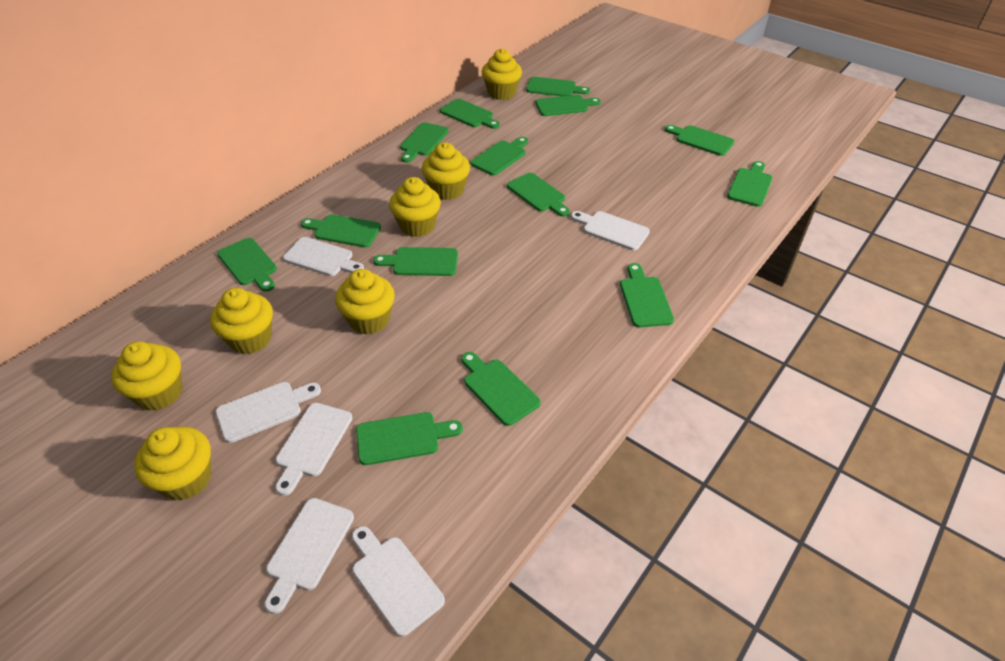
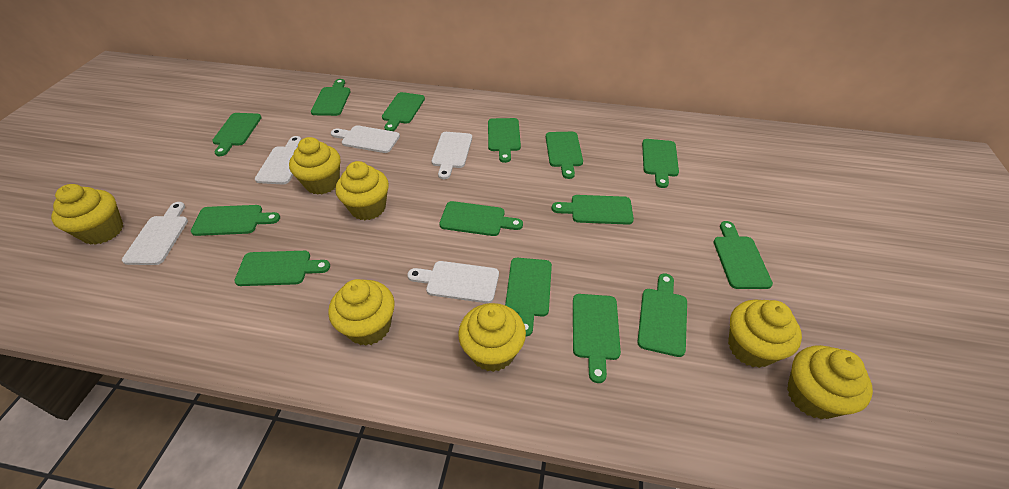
white cutting board: [216,382,321,443] [265,498,354,614] [275,403,353,496] [283,237,364,276] [352,526,445,637] [571,211,650,250] = 6 -> [122,202,188,265] [255,136,301,184] [331,125,400,153] [407,261,499,303] [431,132,472,179] = 5

